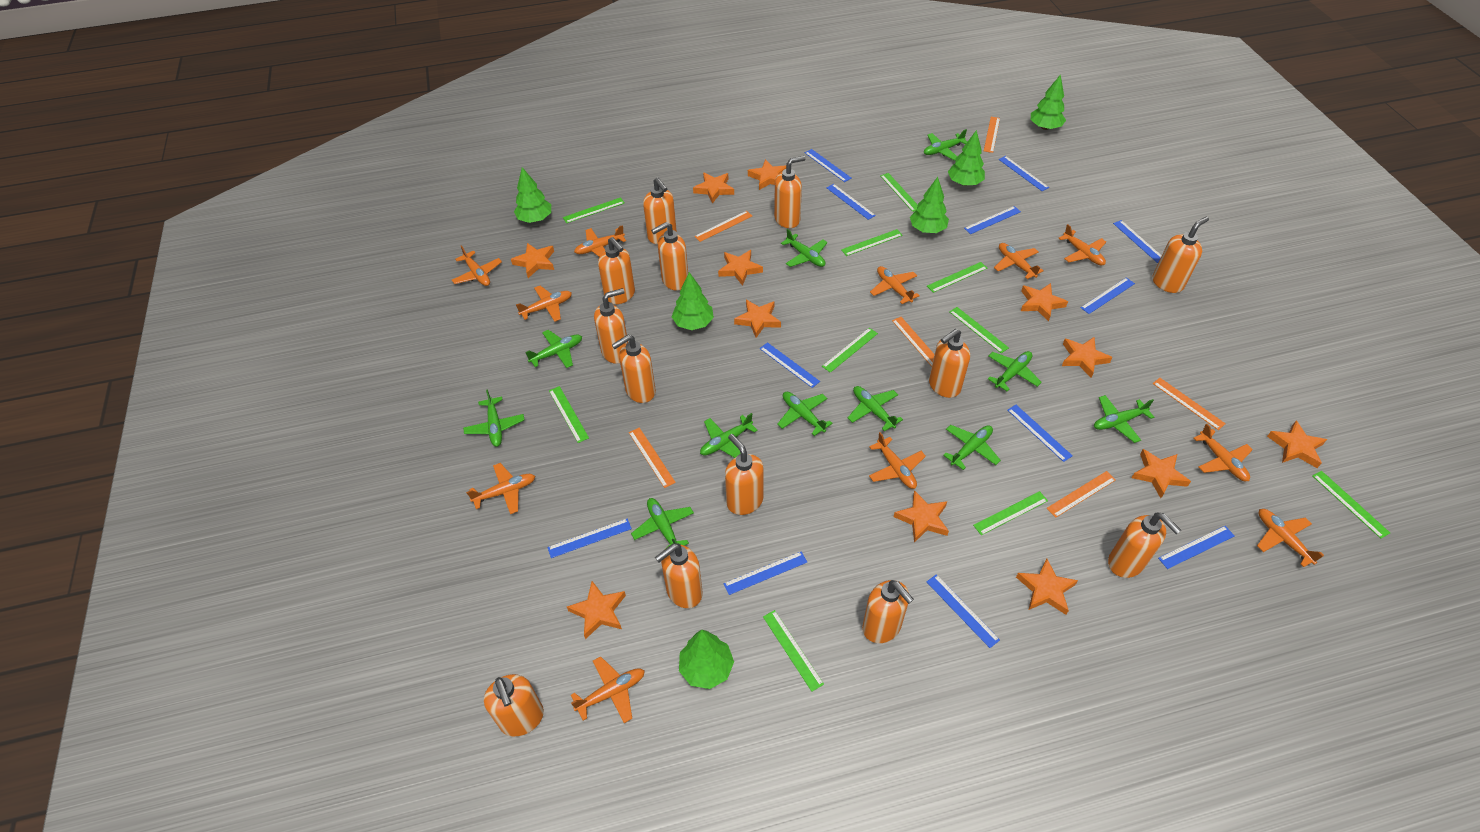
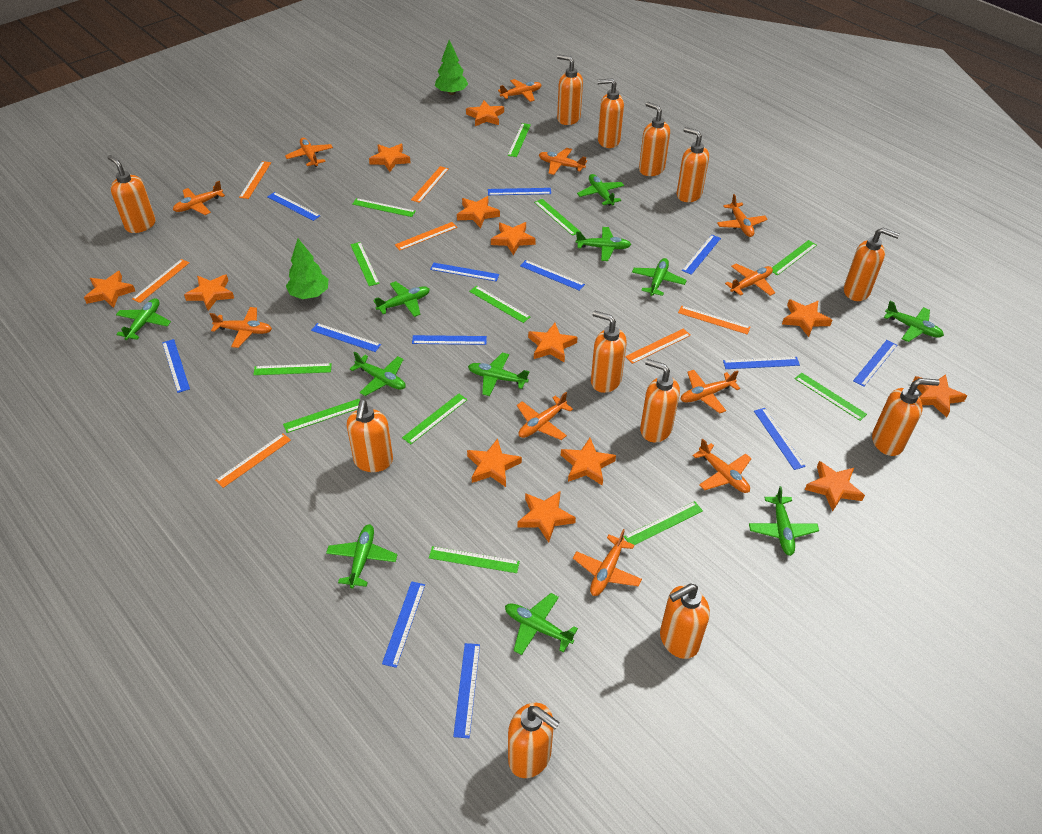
blue ruler: [547,518,632,558] [724,551,807,595] [760,342,820,388] [805,149,851,182] [827,184,876,220] [926,574,1000,648] [964,206,1021,234] [998,156,1049,191] [1007,405,1073,462] [1081,278,1135,314] [1113,220,1162,263] [1158,526,1235,569] = 12 -> [162,339,190,393] [268,192,321,221] [311,323,381,352] [382,581,425,668] [412,335,487,345] [430,262,499,282] [453,643,480,738] [488,188,551,195] [520,260,585,291] [682,235,721,275] [723,357,800,369] [754,408,806,470] [853,340,897,387] = 13
green ruler: [549,386,589,443] [563,197,624,223] [763,610,824,692] [822,328,878,373] [841,229,903,256] [880,173,918,212] [927,262,987,293] [949,307,1009,353] [973,491,1048,535] [1312,471,1390,539] = 10 -> [253,363,332,375] [283,399,360,433] [350,242,380,286] [352,198,416,217] [402,394,468,445] [429,546,520,573] [469,286,530,323] [507,123,531,157] [534,199,581,236] [624,501,703,545] [772,240,817,275] [795,373,867,421] = 12
green tree: [514,167,551,223] [672,272,714,330] [679,630,734,689] [910,177,949,233] [948,130,985,186] [1031,74,1066,130] = 6 -> [286,239,328,299] [435,40,468,95] = 2
orange ruler: [629,427,676,488] [694,211,752,242] [892,317,935,367] [984,117,1000,153] [1047,471,1116,518] [1153,378,1226,430] = 6 -> [132,259,190,303] [215,433,291,488] [239,161,271,199] [395,222,457,250] [411,166,449,203] [625,328,691,364] [678,306,751,334] = 7
orange soap dispenser: [484,674,544,736] [594,288,628,364] [598,237,635,304] [612,335,656,403] [643,178,677,244] [651,222,688,291] [655,544,703,608] [725,434,764,515] [774,156,806,228] [862,580,914,643] [929,329,970,398] [1108,513,1181,578] [1153,216,1209,293] = 13 -> [107,155,156,233] [347,400,393,472] [508,703,560,778] [557,54,583,125] [591,311,627,393] [598,78,624,148] [639,102,670,176] [640,359,680,442] [660,584,710,659] [677,127,709,202] [844,228,900,301] [872,378,940,456] = 12
orange star: [511,243,554,278] [567,581,626,639] [693,172,734,204] [718,250,763,286] [734,300,781,338] [748,159,786,190] [894,490,949,543] [1016,559,1078,615] [1021,283,1068,322] [1062,337,1113,378] [1132,449,1191,498] [1267,421,1327,468] = 12 -> [84,271,135,308] [184,274,234,311] [369,144,411,172] [457,196,500,228] [466,101,504,126] [467,438,522,487] [491,222,536,255] [517,491,576,543] [528,323,578,363] [561,438,616,486] [782,299,832,337] [805,461,865,512] [913,374,967,417] = 13

